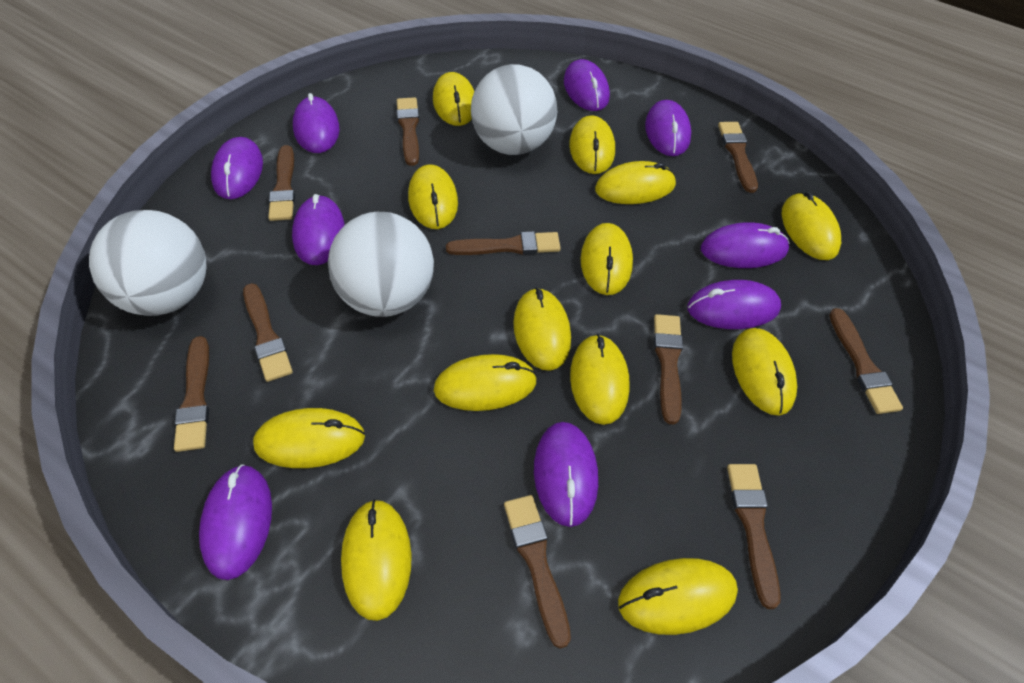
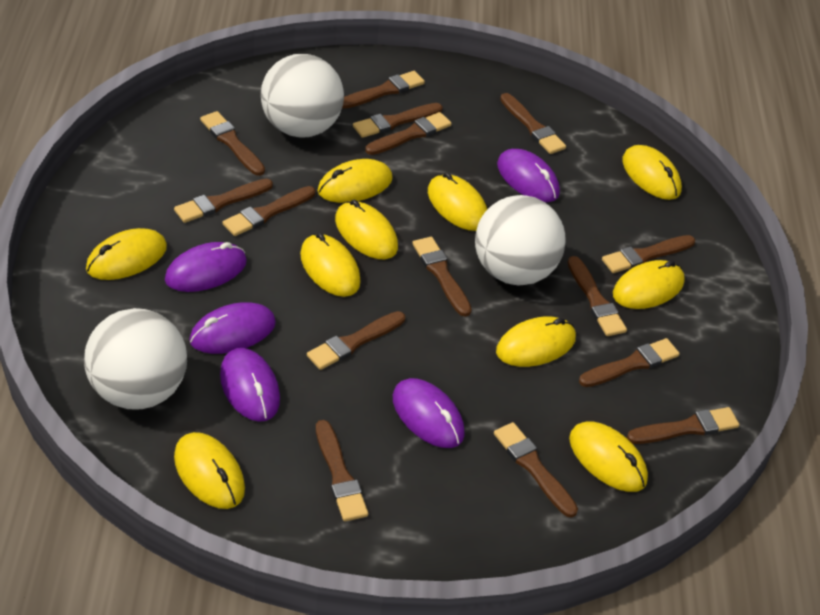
brown brush: [174,336,209,452] [243,283,293,382] [268,145,295,221] [397,97,419,166] [446,231,561,255] [504,495,571,649] [654,314,683,425] [718,122,758,193] [727,464,781,609] [829,308,903,414] = 10 -> [174,179,273,223] [200,111,265,176] [223,186,316,236] [307,311,405,370] [316,420,368,521] [342,71,425,109] [353,103,443,138] [365,112,452,155] [412,237,472,317] [494,422,578,518] [500,93,566,154] [568,256,627,336] [579,338,680,387] [602,235,695,273] [627,407,739,444] = 15
purple mouse: [199,465,272,580] [211,137,263,199] [292,194,345,265] [293,93,340,153] [534,422,598,527] [564,59,610,111] [645,100,691,156] [687,280,781,329] [701,222,789,268] = 9 -> [165,242,247,292] [189,302,276,354] [220,348,280,422] [393,378,465,448] [497,149,560,202] = 5
yellow mouse: [253,408,365,468] [341,499,412,621] [408,164,458,229] [433,72,474,126] [434,354,537,411] [513,288,571,371] [569,115,615,174] [570,334,630,425] [581,223,633,295] [595,161,676,204] [618,558,738,635] [732,328,797,416] [782,191,841,260] = 13 -> [86,228,167,280] [174,432,245,509] [300,233,361,297] [317,159,393,203] [335,200,398,259] [428,172,487,231] [496,316,576,367] [569,421,648,492] [613,260,685,309] [622,145,682,200] = 10

